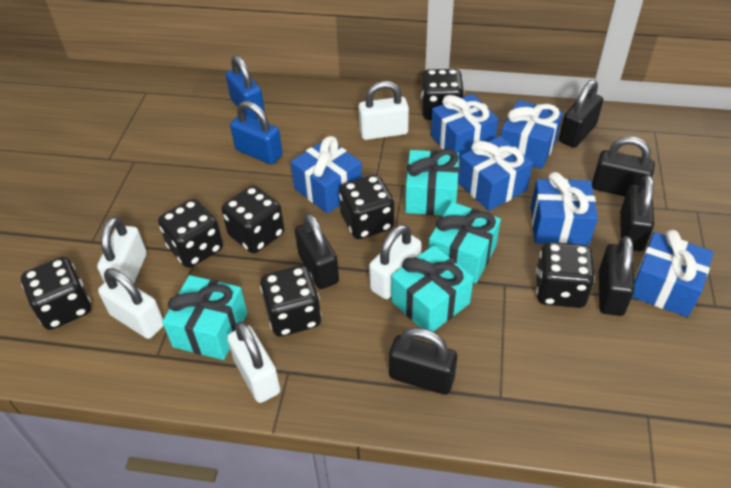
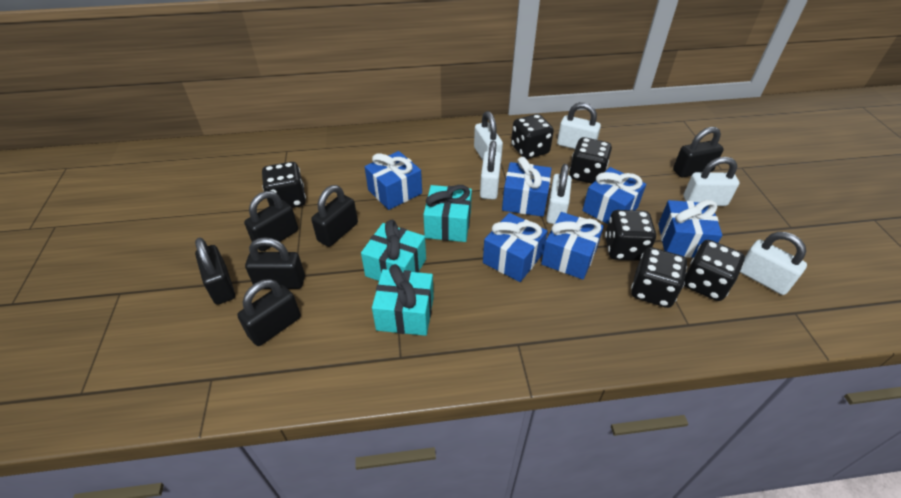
black dice: [21,257,91,330] [158,199,223,268] [222,186,284,253] [260,265,322,337] [339,174,394,239] [421,69,464,120] [536,242,595,308] = 7 -> [262,162,306,208] [511,114,554,159] [569,137,612,184] [605,210,656,261] [631,247,687,308] [684,240,745,301] = 6
blue padlock: [226,55,265,119] [230,101,283,164] = 2 -> none = 0
turquoise gift: [162,275,247,360] [391,245,474,332] [405,149,459,215] [428,202,501,283] = 4 -> [361,220,426,281] [372,264,434,336] [423,185,472,242] = 3
white padlock: [97,217,147,283] [98,268,164,339] [227,321,280,403] [358,81,409,140] [369,224,422,299] = 5 -> [474,111,503,160] [480,141,501,200] [546,164,572,224] [557,102,601,149] [683,157,739,206] [740,232,807,295] = 6

